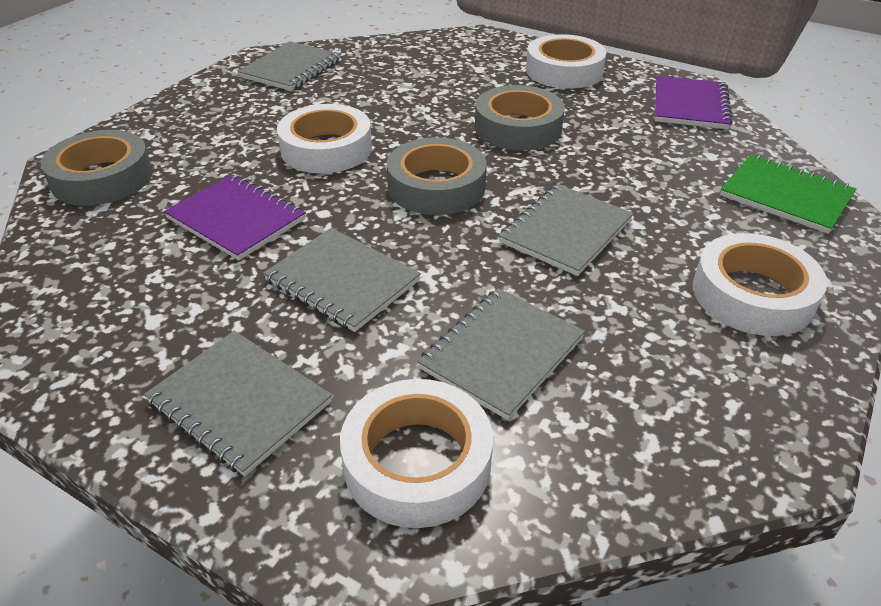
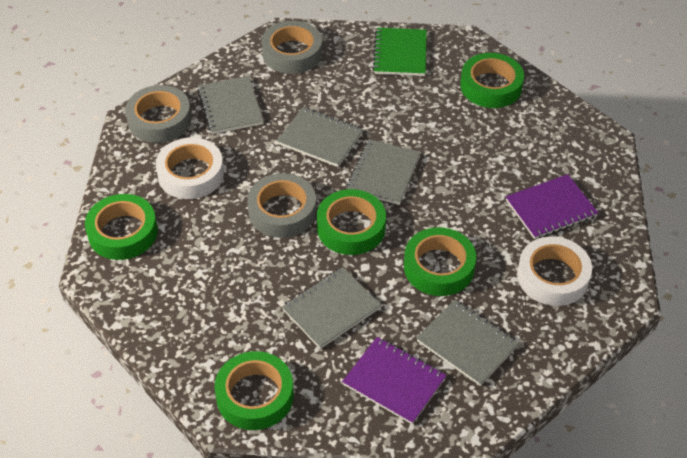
green tape: none = 0 -> [85,194,158,260] [215,351,294,430] [317,189,386,255] [404,227,476,296] [461,53,524,108] = 5
white tape: [277,104,372,173] [340,379,493,528] [526,34,606,89] [693,233,827,336] = 4 -> [156,137,224,199] [517,237,592,306] = 2

